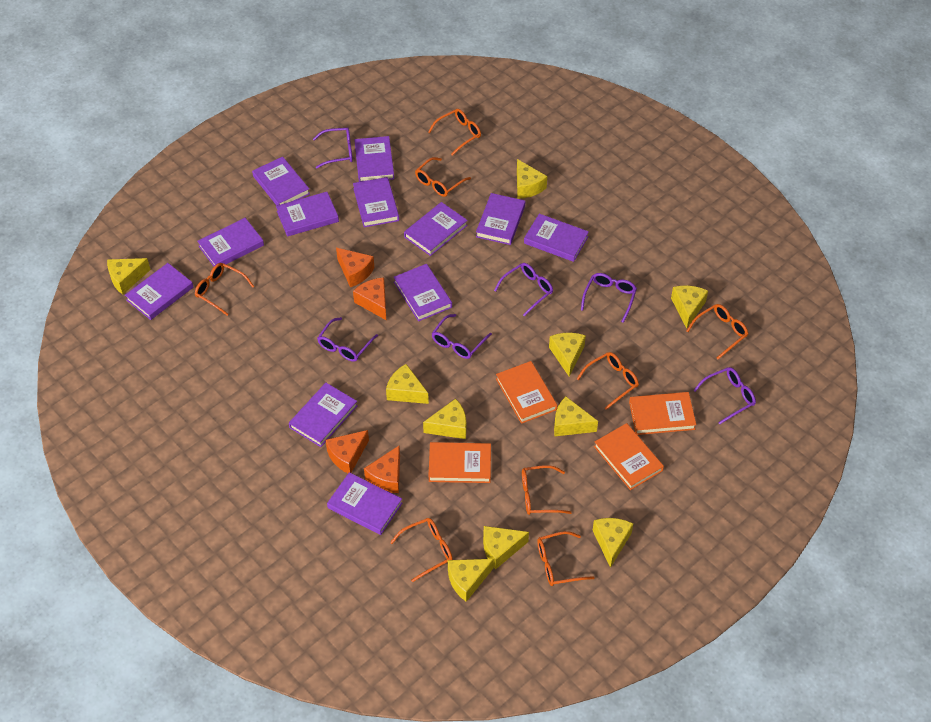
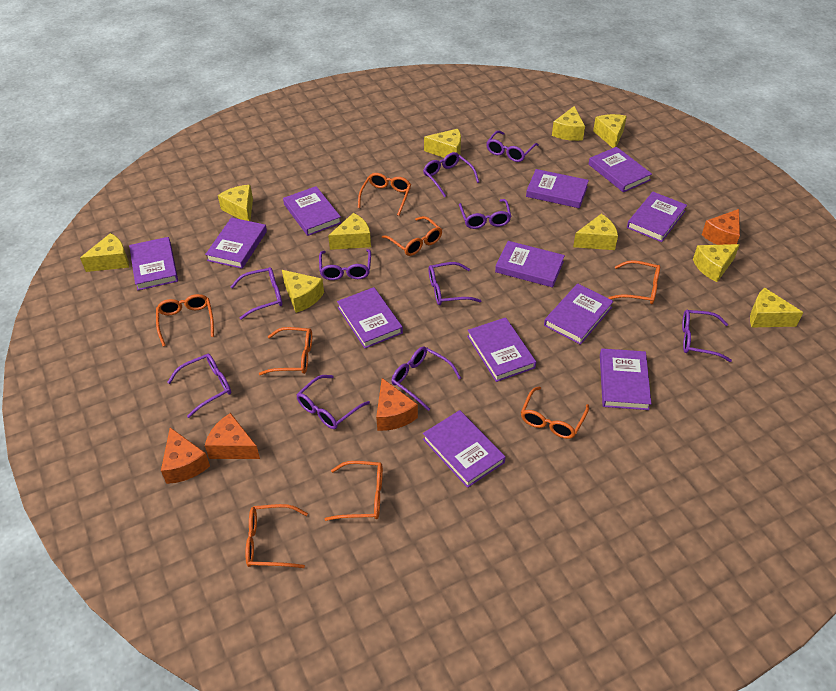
orange book: [428,442,491,483] [496,361,557,424] [594,423,664,490] [629,392,696,435] = 4 -> none = 0
purple glasses: [313,127,353,169] [317,317,378,362] [431,314,492,359] [494,263,553,317] [581,273,637,323] [693,367,756,424] = 6 -> [167,354,231,418] [231,267,282,320] [296,375,370,429] [319,249,371,280] [391,347,461,411] [423,152,479,197] [429,262,481,305] [459,199,511,229] [486,131,539,162] [682,310,732,362] = 10

